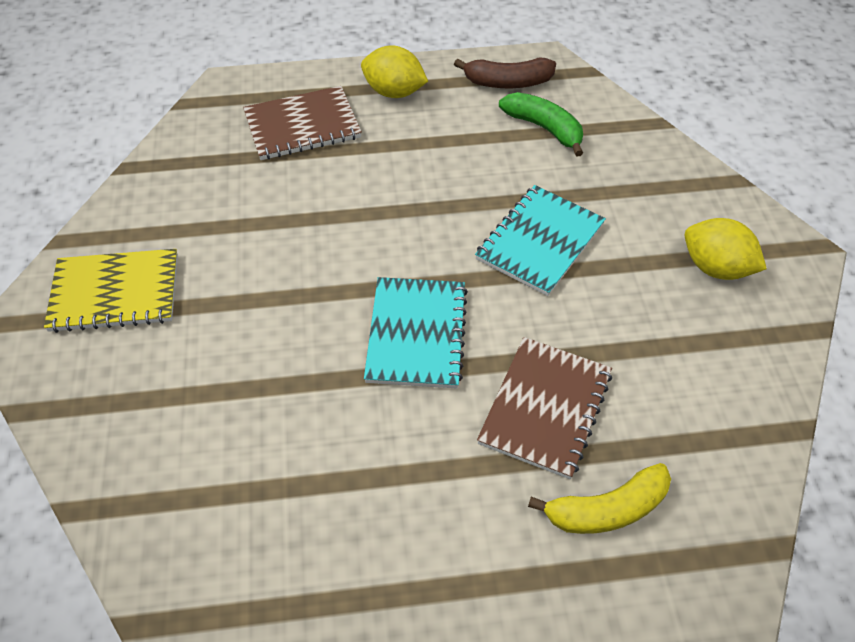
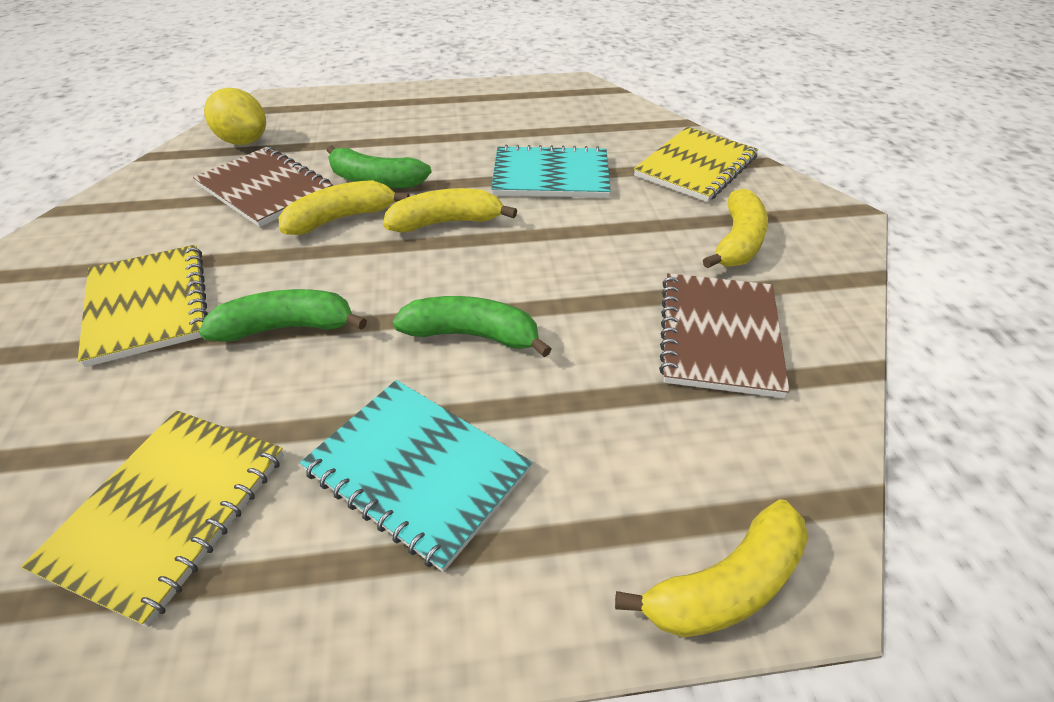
brown banana: [454,58,556,88] = 1 -> none = 0
green banana: [499,92,583,157] = 1 -> [199,289,367,342] [326,145,431,188] [392,296,552,357] = 3
yellow banana: [528,463,671,534] = 1 -> [278,180,410,235] [383,188,517,233] [615,499,808,637] [703,189,768,268] = 4
yellow lemon: [361,46,428,98] [685,218,767,280] = 2 -> [204,88,266,145] = 1
yellow notebook: [44,249,178,333] = 1 -> [21,410,284,627] [78,245,208,367] [634,127,759,202] = 3

